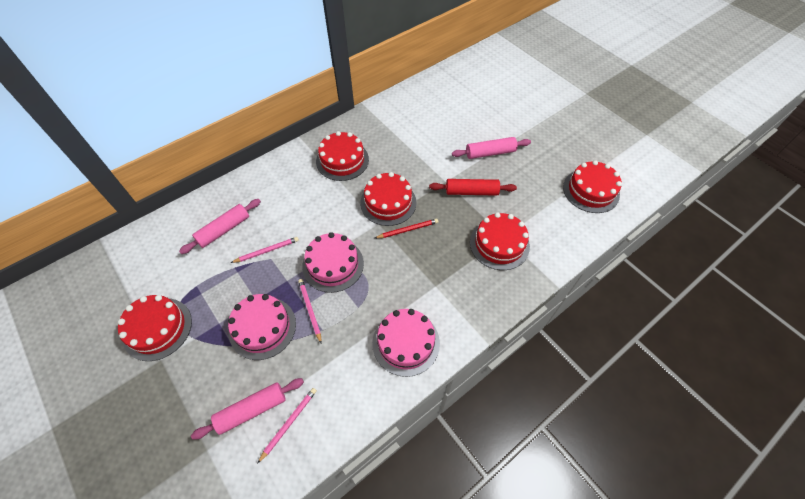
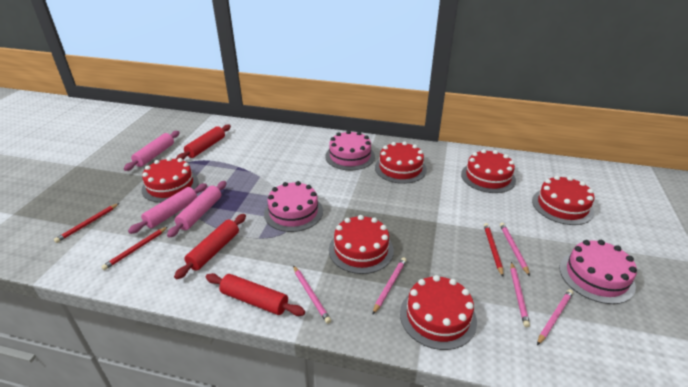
pink pencil: [231,237,299,263] [257,388,317,464] [298,279,322,344] = 3 -> [293,265,331,324] [372,257,407,315] [500,223,530,276] [510,262,530,327] [537,289,573,345] = 5
red cake: [118,295,192,361] [316,131,369,181] [360,172,416,226] [470,212,530,270] [563,160,622,213] = 5 -> [141,157,199,203] [329,215,394,274] [375,141,427,184] [400,275,477,350] [461,149,516,193] [532,176,594,225] = 6
red pencil: [375,219,438,238] = 1 -> [54,203,119,243] [101,227,168,270] [484,223,503,277] = 3
red rolling pin: [429,179,517,196] = 1 -> [174,214,246,279] [176,125,231,160] [206,273,305,316] = 3

